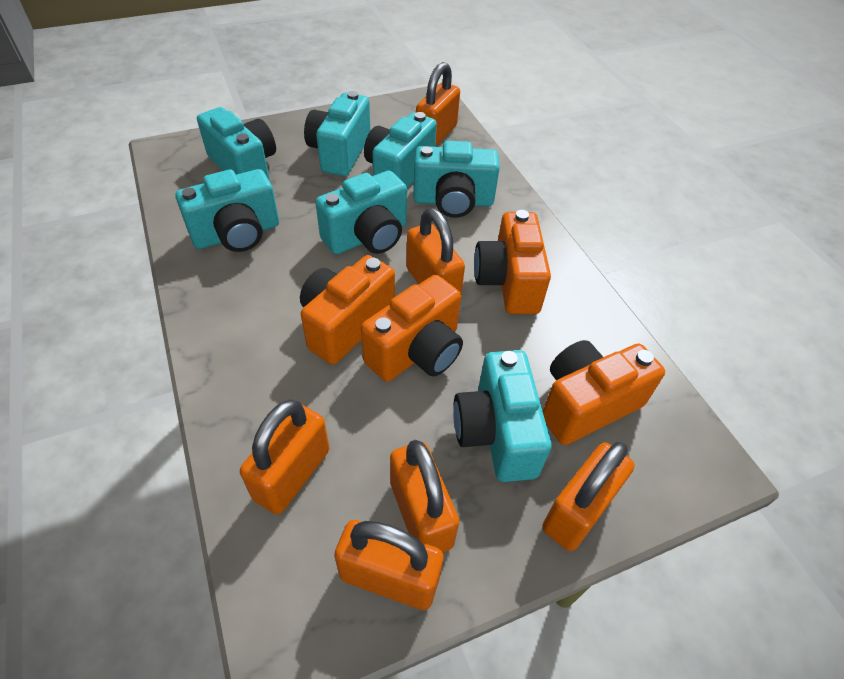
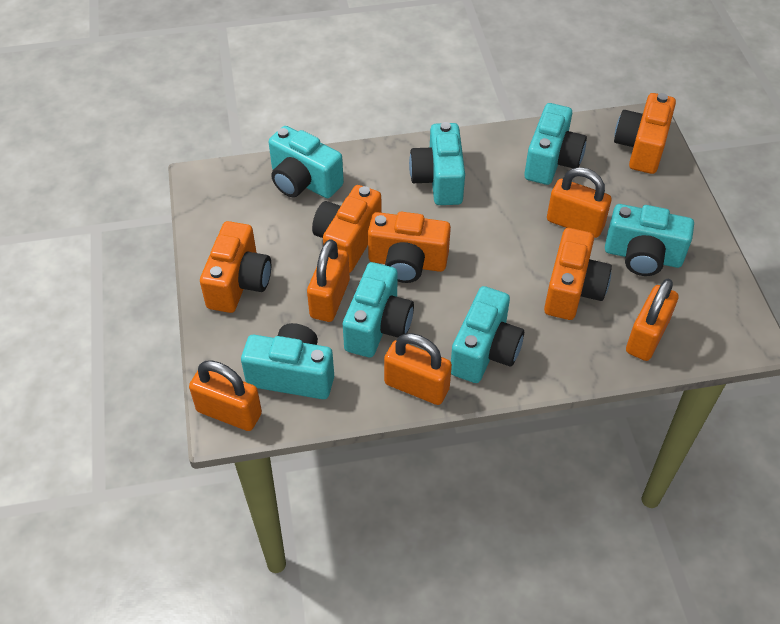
orange camera: [300,255,395,365] [361,275,463,382] [474,210,551,314] [543,340,665,445] = 4 -> [200,221,271,313] [312,185,382,273] [368,212,451,283] [544,228,612,320] [614,93,676,174] = 5
orange padlock: [240,400,330,514] [334,520,443,610] [390,440,459,552] [406,208,465,293] [416,62,460,147] [542,442,635,551] = 6 -> [189,360,262,431] [307,239,350,322] [384,333,452,405] [547,167,611,238] [626,279,679,361] = 5

